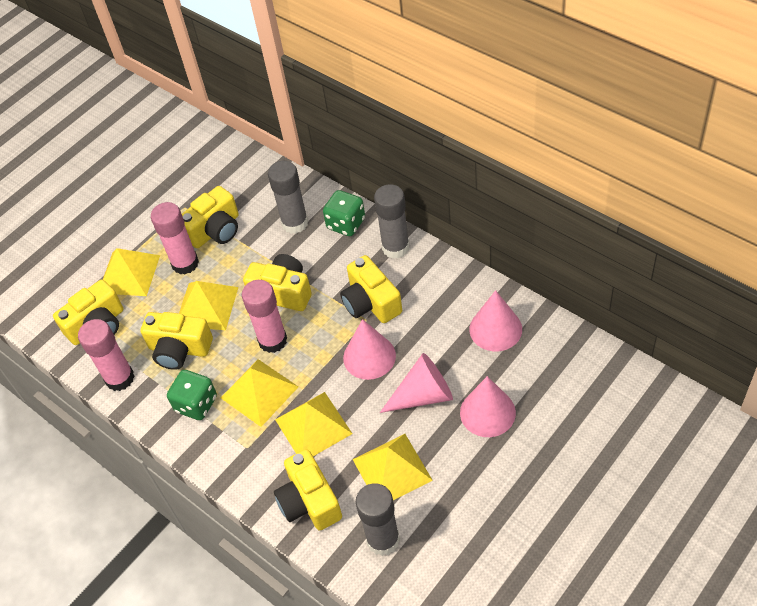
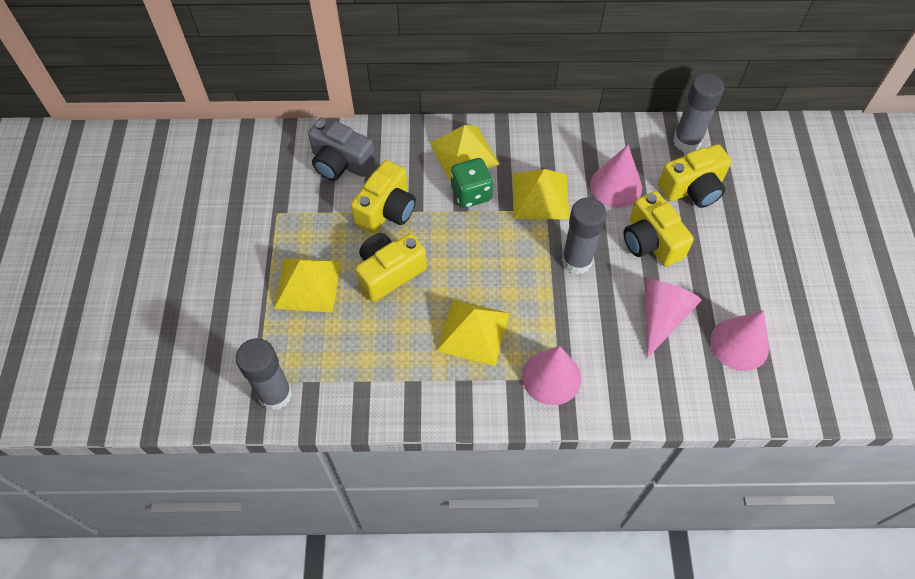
green dice: [167,370,217,420] [323,190,365,236] = 2 -> [451,158,493,208] = 1
grey camera: none = 0 -> [308,117,375,181] = 1
pink glue stick: [78,319,135,391] [151,202,199,275] [242,280,287,353] = 3 -> none = 0
yellow camera: [53,280,123,345] [140,312,213,370] [182,186,239,248] [243,254,312,311] [274,449,342,530] [340,255,402,323] = 6 -> [351,160,416,233] [355,233,427,302] [623,191,694,267] [658,144,731,208] = 4
yellow pyramid: [103,248,160,296] [179,281,238,330] [221,359,298,427] [275,392,353,456] [353,434,433,500] = 5 -> [274,258,341,313] [430,125,500,182] [436,299,510,366] [512,169,570,219] = 4

